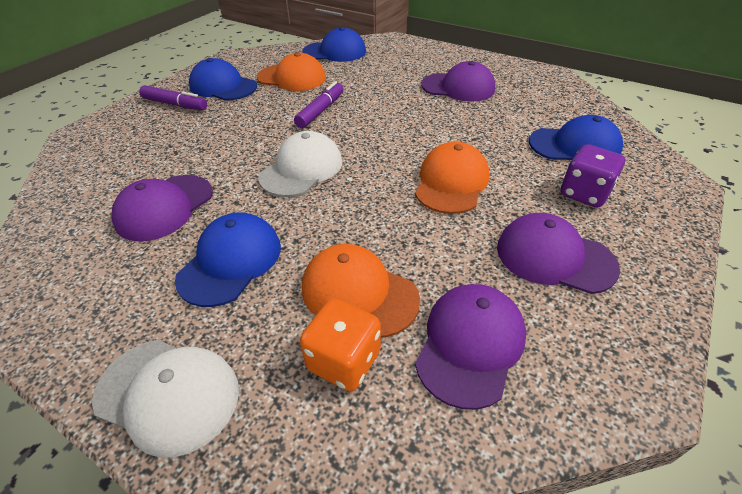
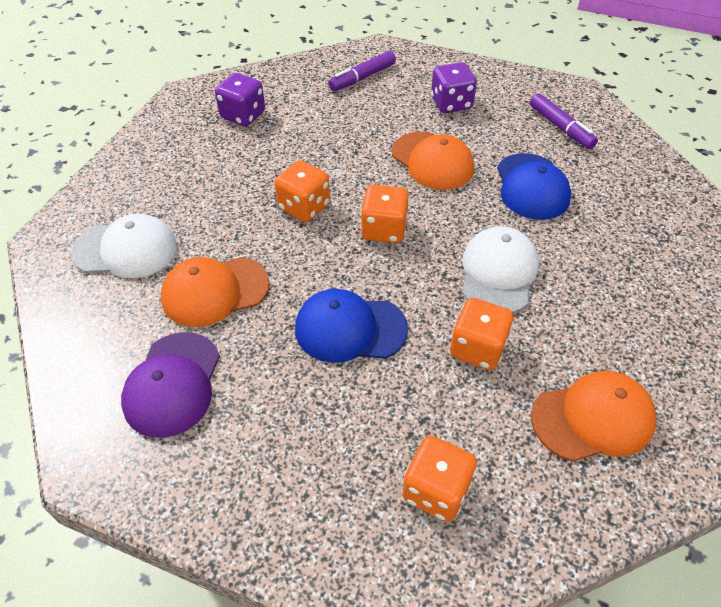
blue cap: [175,212,281,307] [189,58,257,101] [302,27,366,62] [529,115,623,160] = 4 -> [295,289,408,363] [497,153,571,220] = 2
orange dice: [300,298,381,391] = 1 -> [274,160,330,222] [361,185,409,243] [402,435,477,522] [450,298,514,370] = 4
purple cap: [112,175,213,241] [415,284,526,410] [421,61,495,102] [497,213,620,294] = 4 -> [121,332,220,438] = 1
purple dice: [561,144,625,207] = 1 -> [215,73,265,126] [431,62,477,113] = 2

